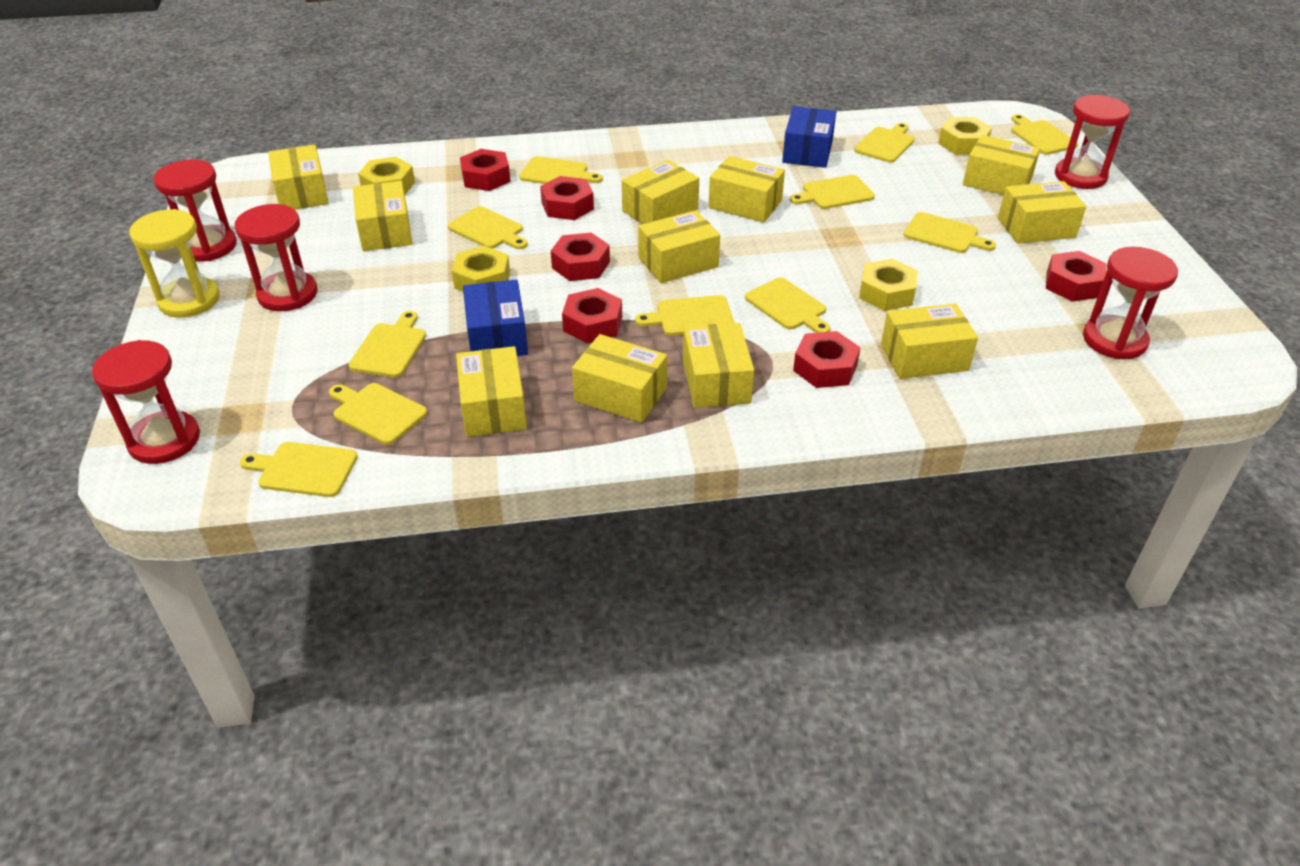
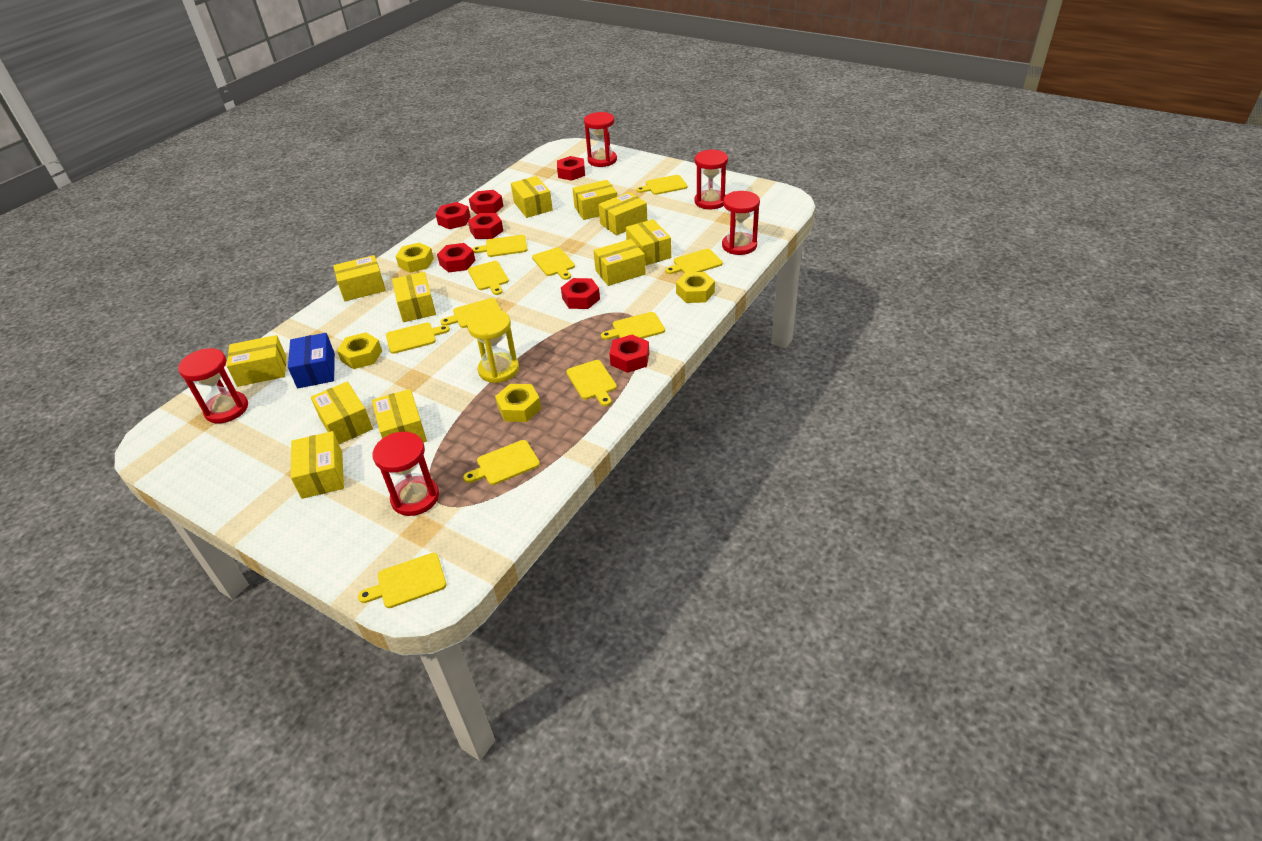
blue box: [463,279,528,356] [782,106,836,168] = 2 -> [288,333,335,388] = 1
red nut: [460,149,511,191] [540,176,594,220] [551,233,610,281] [562,288,622,343] [793,331,861,388] [1046,251,1106,302] = 6 -> [436,202,471,229] [437,243,476,273] [468,213,503,239] [469,190,503,214] [557,156,585,181] [561,278,600,309] [609,335,649,373] = 7

